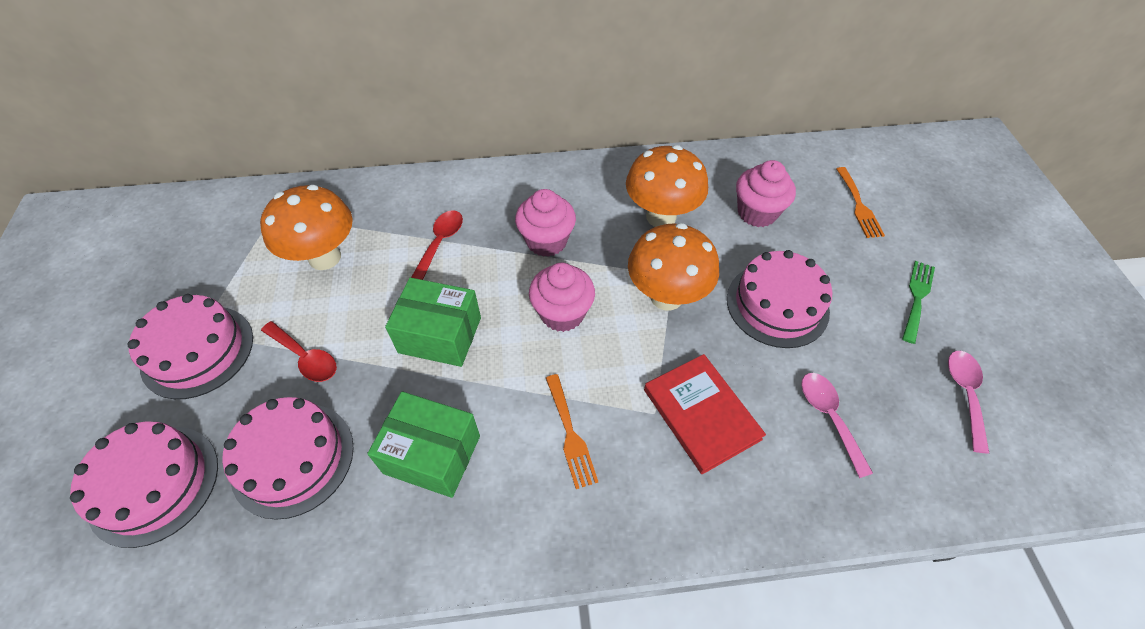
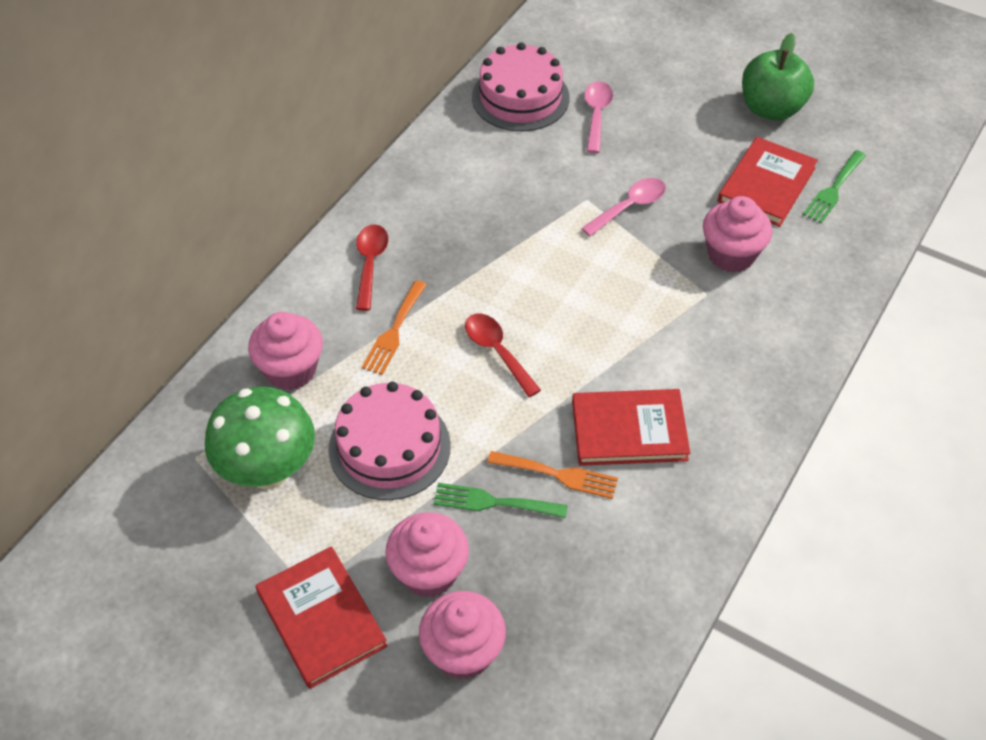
green apple: none = 0 -> [742,33,814,120] = 1
green box: [367,391,480,498] [385,277,481,367] = 2 -> none = 0
green fork: [902,261,935,344] = 1 -> [434,483,568,518] [803,150,866,223] = 2
green mushroom: none = 0 -> [205,387,315,489] = 1
orange mushroom: [260,185,353,270] [626,145,708,227] [628,223,719,311] = 3 -> none = 0
pink cake: [70,421,218,548] [128,294,253,399] [222,397,354,520] [727,250,832,348] = 4 -> [328,381,451,500] [472,42,569,131] = 2
pink cupcake: [515,189,576,257] [529,263,595,332] [736,160,796,227] = 3 -> [248,312,323,390] [385,512,469,597] [419,591,506,680] [703,196,772,273] = 4
red book: [644,354,766,474] = 1 -> [256,546,387,689] [572,389,690,466] [718,137,818,227] = 3

